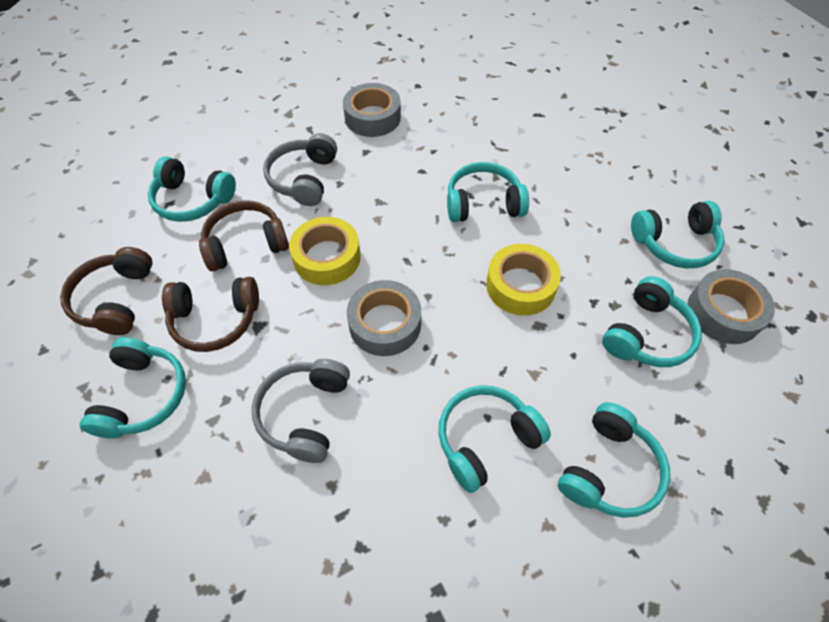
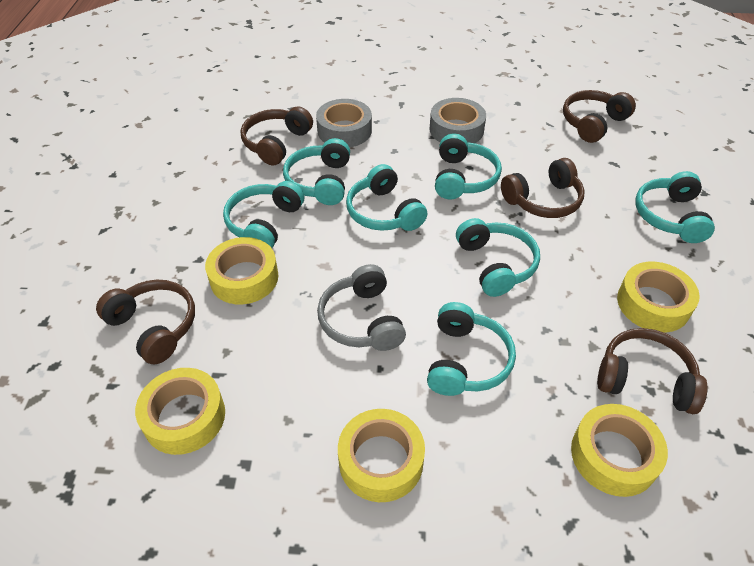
brown headphones: [60,247,152,335] [162,277,259,352] [199,200,289,271] = 3 -> [96,280,195,364] [241,106,313,165] [501,158,584,218] [563,90,636,143] [597,328,707,414] = 5
grey headphones: [252,359,350,463] [263,133,337,206] = 2 -> [317,264,406,351] = 1
grey tape: [343,83,401,137] [347,280,421,356] [687,269,775,344] = 3 -> [316,99,372,147] [430,98,486,143] = 2
yellow tape: [289,217,361,285] [486,244,561,316] = 2 -> [135,368,225,455] [205,237,278,305] [338,409,425,502] [571,404,668,497] [617,262,700,332] = 5

